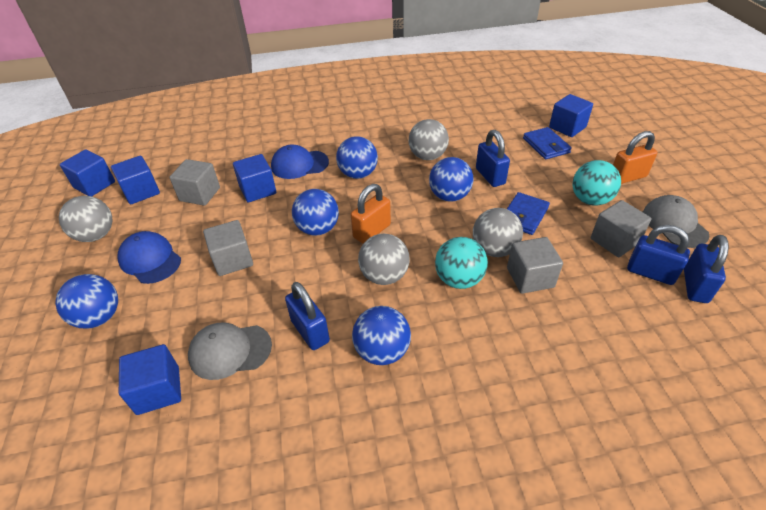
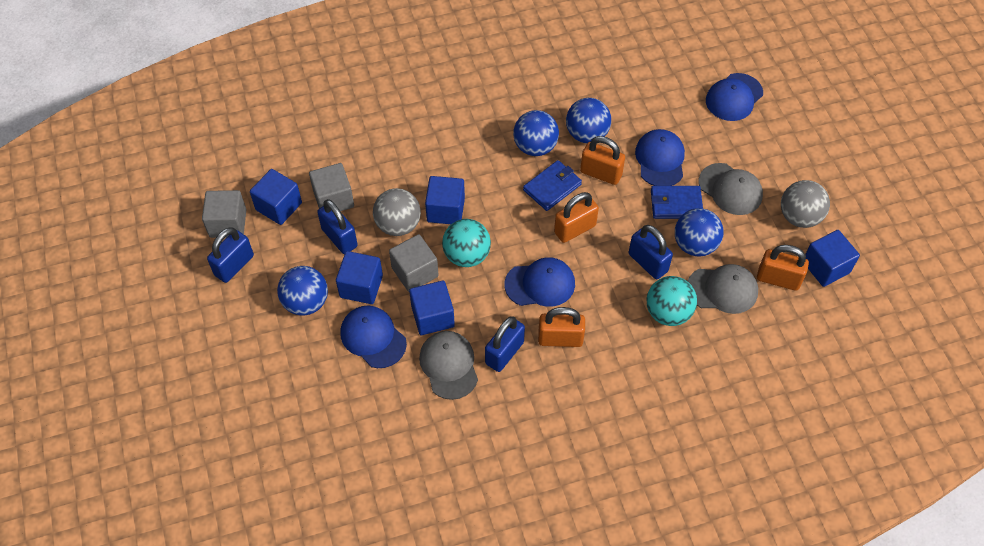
blue ball: [55,274,118,329] [292,189,339,236] [336,136,378,179] [352,306,411,365] [429,157,473,202] = 5 -> [277,266,328,316] [513,110,559,156] [566,98,611,143] [675,208,724,257] = 4
blue cap: [117,231,181,284] [271,144,329,179] = 2 -> [340,306,407,368] [504,257,575,307] [635,129,685,186] [706,73,763,121] = 4
grey ball: [59,196,113,242] [358,234,410,285] [409,119,449,160] [473,208,523,257] = 4 -> [373,188,421,236] [781,180,830,228] = 2
grey cap: [188,323,272,380] [643,195,710,248] = 2 -> [419,331,478,400] [688,264,758,314] [698,163,763,215] = 3
grey cube: [169,159,220,206] [203,220,253,276] [507,237,563,294] [591,200,652,257] = 4 -> [202,190,247,238] [309,163,354,211] [389,234,439,292] = 3
orange padlock: [351,184,391,244] [613,131,658,184] = 2 -> [538,307,585,347] [554,192,599,243] [580,136,625,185] [757,245,809,291] = 4

